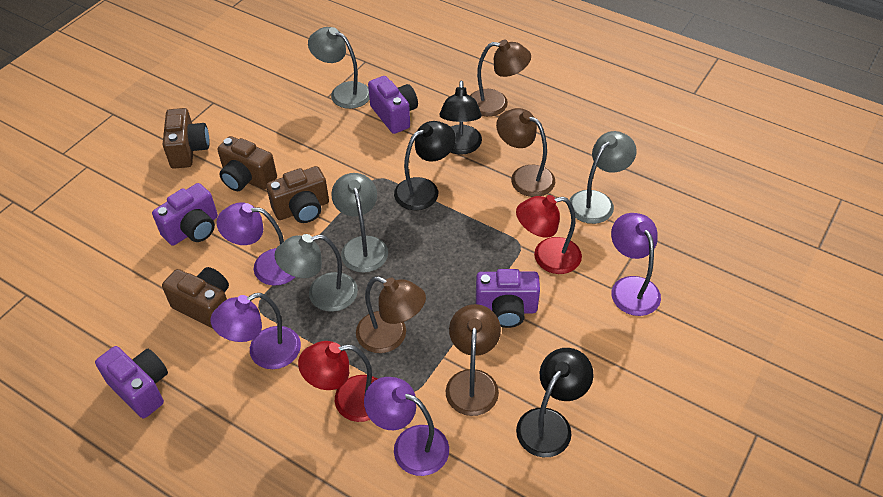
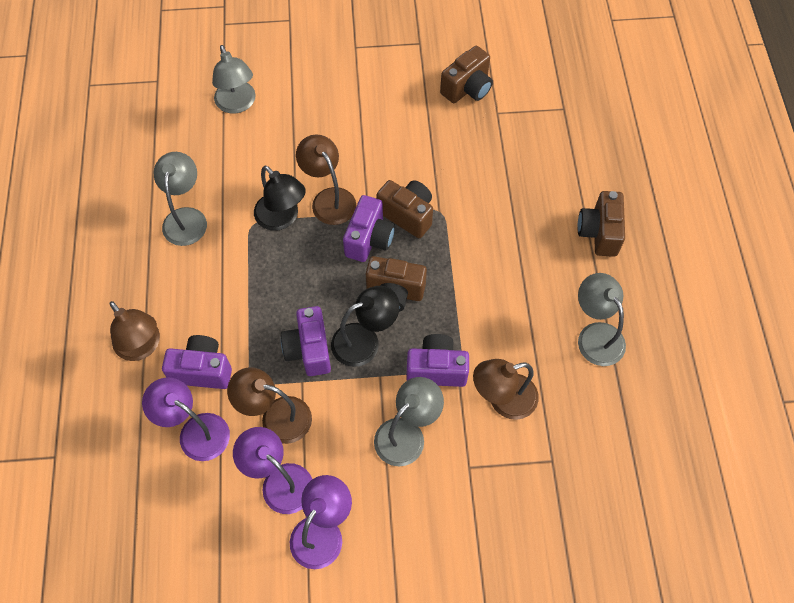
black lamp: [394,121,456,210] [439,80,482,155] [516,348,594,457] = 3 -> [254,165,306,231] [331,286,400,367] = 2
purple lamp: [210,293,301,369] [216,202,295,286] [364,377,449,476] [611,213,661,316] = 4 -> [142,377,230,461] [233,427,312,514] [290,475,352,569] = 3
red lamp: [298,341,377,422] [516,195,582,274] = 2 -> none = 0

